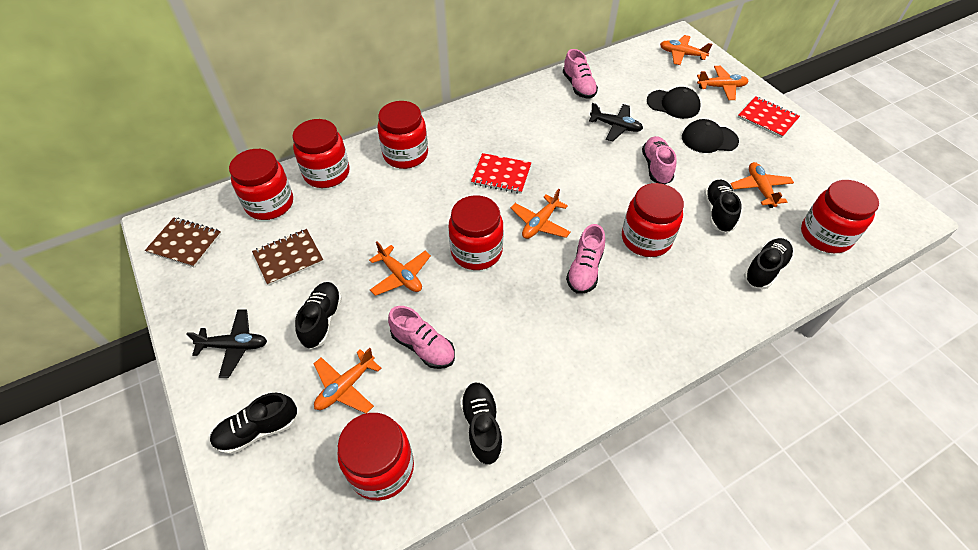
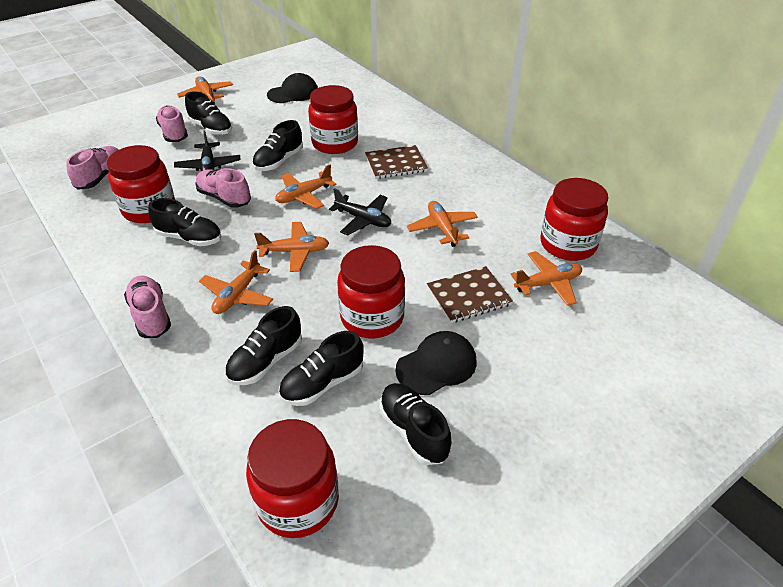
black shoe: [210,393,297,455] [295,282,342,349] [460,383,503,465] [704,179,742,233] [744,238,793,289] = 5 -> [148,198,222,246] [185,91,233,135] [225,306,302,385] [252,120,303,171] [279,331,364,406] [379,383,451,465] = 6
red jar: [229,149,293,220] [292,119,350,188] [338,413,414,500] [377,101,428,169] [449,195,503,270] [622,183,684,257] [801,180,879,253] = 7 -> [107,145,175,223] [246,419,339,538] [308,85,358,154] [337,245,405,338] [540,178,608,261] = 5
red notebook: [471,153,531,194] [738,97,800,138] = 2 -> none = 0

